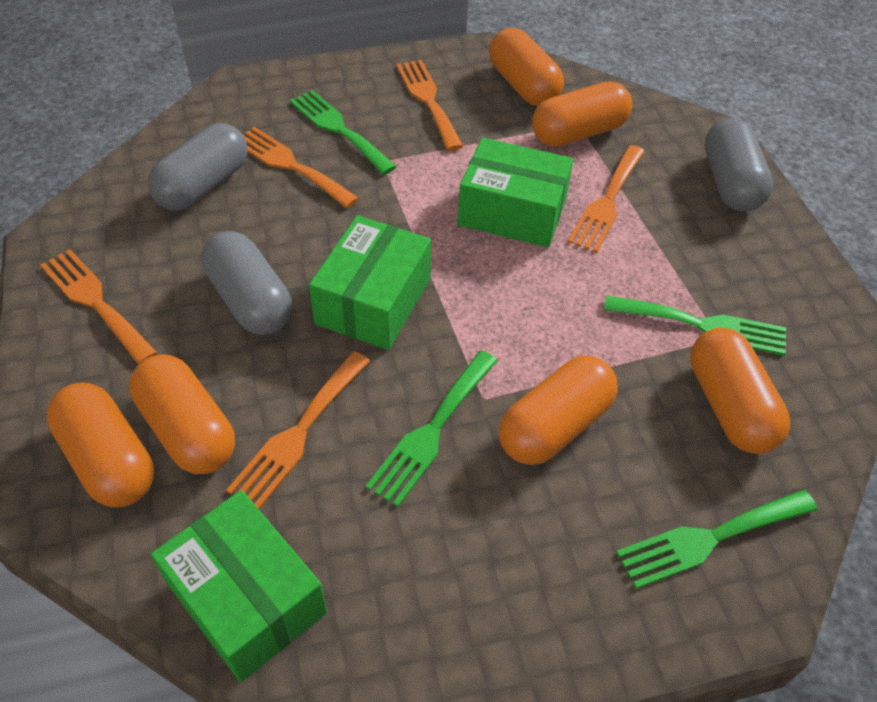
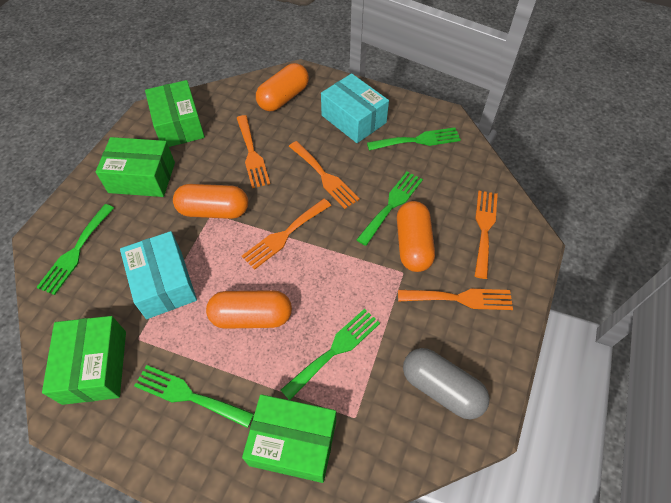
green box: [151,490,327,682] [309,215,431,350] [458,138,573,247] = 3 -> [42,316,126,405] [95,137,175,197] [145,80,205,147] [242,394,336,483] = 4
green fork: [290,90,397,175] [366,351,498,507] [604,295,786,356] [616,490,818,589] = 4 -> [36,204,114,295] [134,365,254,428] [281,309,380,400] [356,171,423,246] [367,127,461,151] = 5
grey capsule: [148,123,248,210] [202,231,292,335] [705,118,773,212] = 3 -> [403,348,489,419] = 1
orange capsule: [46,383,154,507] [129,354,235,474] [489,28,564,106] [499,356,618,465] [532,81,632,147] [690,328,790,454] = 6 -> [173,184,248,219] [206,290,292,329] [256,63,309,111] [397,201,435,272] = 4
turquoise box: none = 0 -> [120,231,197,319] [321,73,389,143] = 2

